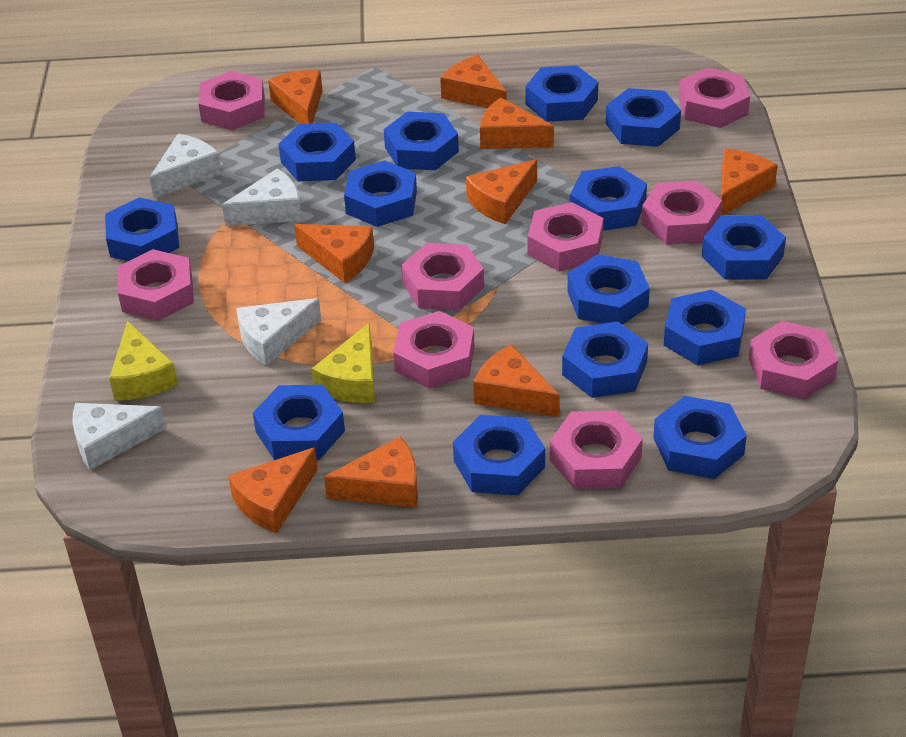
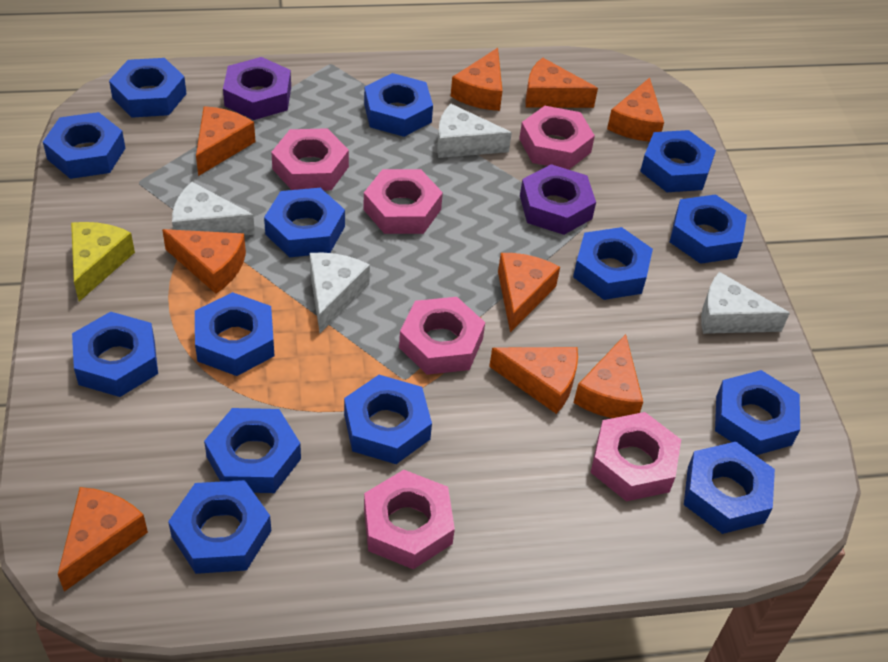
pink nut: [118,249,194,321] [198,71,265,130] [393,311,474,389] [401,243,484,310] [528,202,603,271] [549,411,643,489] [641,180,722,245] [678,68,750,128] [749,321,838,400] = 9 -> [271,128,349,191] [363,169,443,234] [364,470,455,569] [399,297,485,375] [519,106,595,170] [590,412,681,501] = 6
purple nut: none = 0 -> [223,57,291,120] [520,164,596,235] = 2
yellow cheese: [109,321,178,401] [311,323,375,403] = 2 -> [71,222,135,302] = 1

